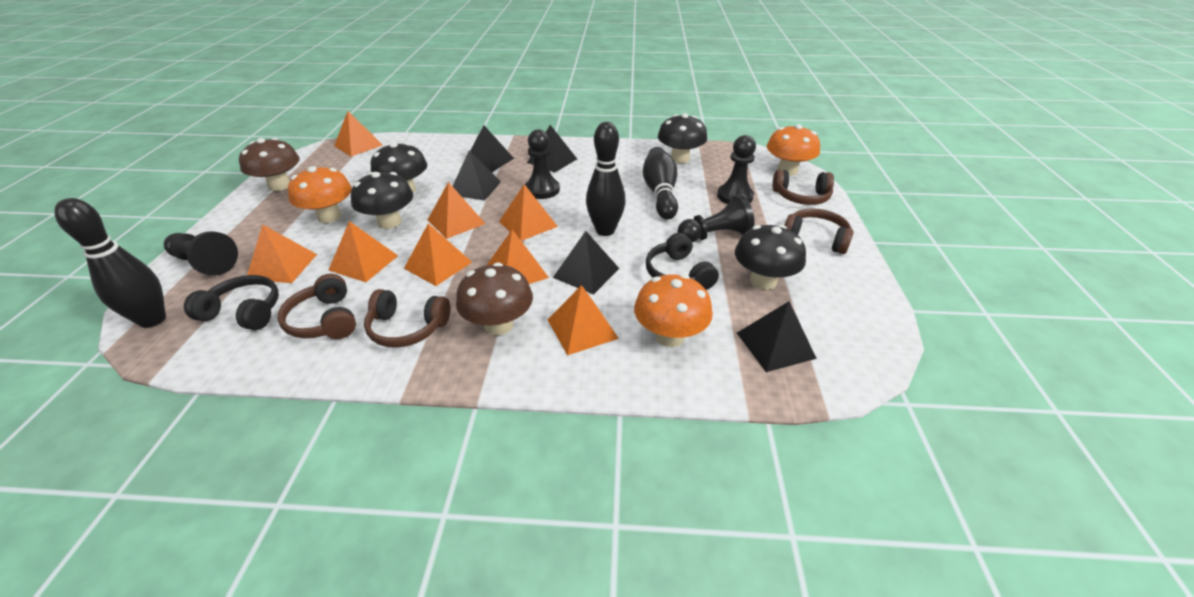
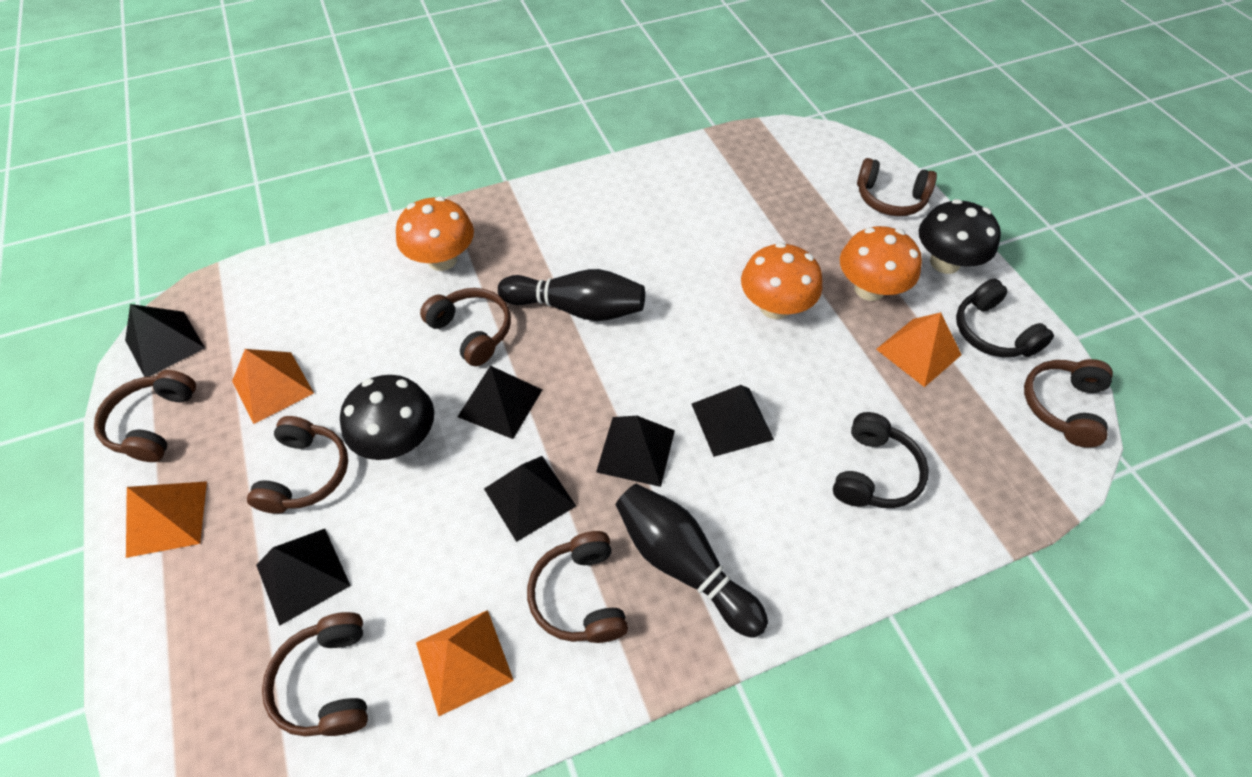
black bowling pin: [54,198,166,328] [586,122,626,236] [643,147,678,220] = 3 -> [498,269,645,321] [616,484,768,638] = 2
black mushroom: [351,172,414,229] [370,142,427,193] [658,113,707,163] [735,225,806,290] = 4 -> [340,375,434,460] [919,199,1001,274] = 2
black pawn: [163,231,238,276] [525,129,560,199] [678,195,755,242] [717,135,756,204] = 4 -> none = 0
black pyramid: [453,151,501,201] [470,125,514,172] [527,125,577,173] [553,231,620,294] [737,301,817,372] = 5 -> [125,304,205,377] [256,529,351,626] [458,366,542,439] [484,456,576,542] [596,416,675,487] [692,385,774,457] = 6
brown headphones: [277,274,356,339] [364,289,451,348] [772,169,834,205] [785,208,854,254] = 4 -> [94,370,196,462] [247,416,348,514] [262,612,368,736] [420,288,511,366] [527,531,628,643] [857,158,937,216] [1024,359,1113,448] = 7
brown mushroom: [239,138,300,191] [456,263,533,336] = 2 -> none = 0
orange pyramid: [247,224,317,283] [329,221,398,282] [334,111,382,157] [404,223,472,286] [428,182,486,239] [486,230,549,284] [499,184,558,241] [548,285,619,355] = 8 -> [126,481,207,558] [232,349,314,424] [416,610,514,716] [876,312,961,387] = 4

